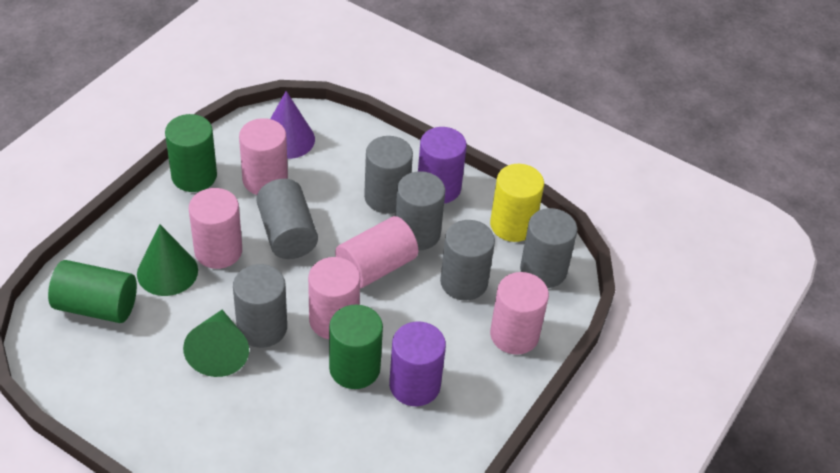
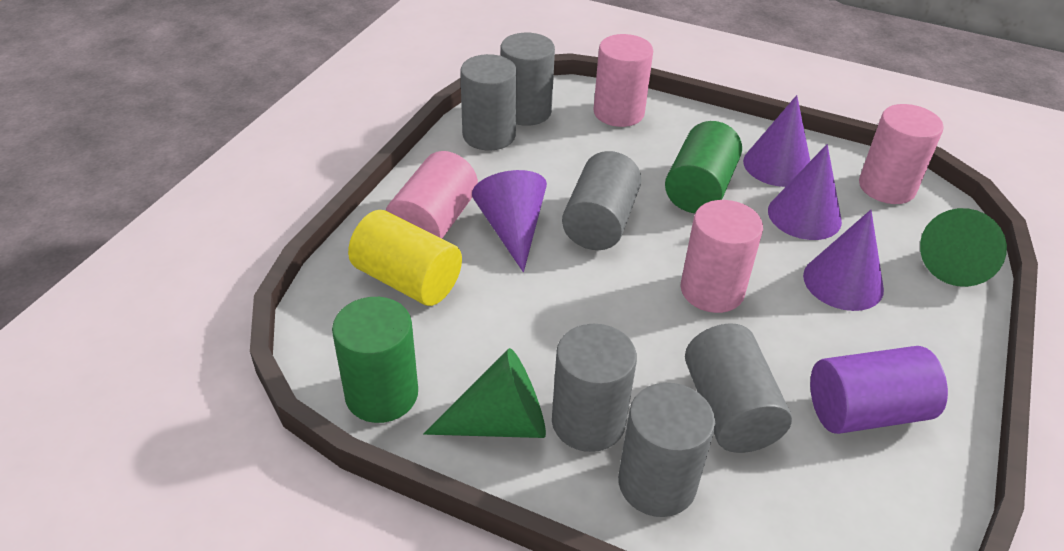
green cylinder: [48,260,137,323] [165,114,217,192] [329,304,383,389] = 3 -> [332,297,418,423] [665,121,742,213] = 2
pink cylinder: [189,188,242,269] [239,118,288,195] [308,257,360,339] [335,216,418,289] [490,272,549,355] = 5 -> [386,151,478,239] [594,34,653,127] [681,200,763,313] [859,104,944,204] = 4
purple cone: [270,91,315,159] = 1 -> [472,170,547,272] [743,95,810,187] [768,144,842,240] [803,210,884,311] = 4
purple cylinder: [389,321,446,406] [418,127,467,203] = 2 -> [810,346,948,434] = 1

